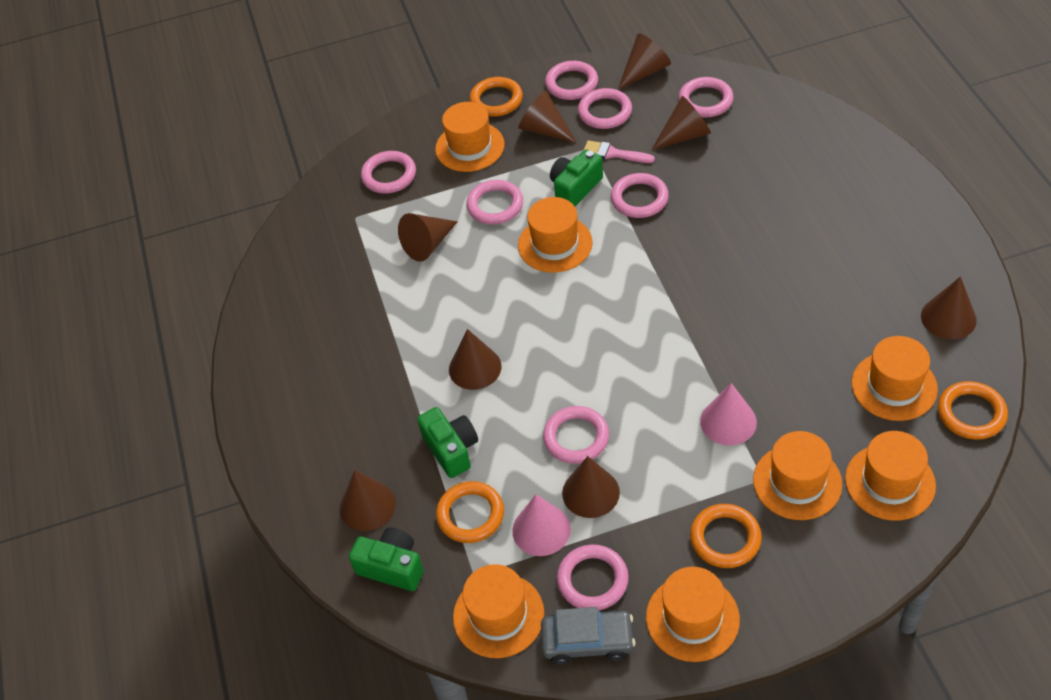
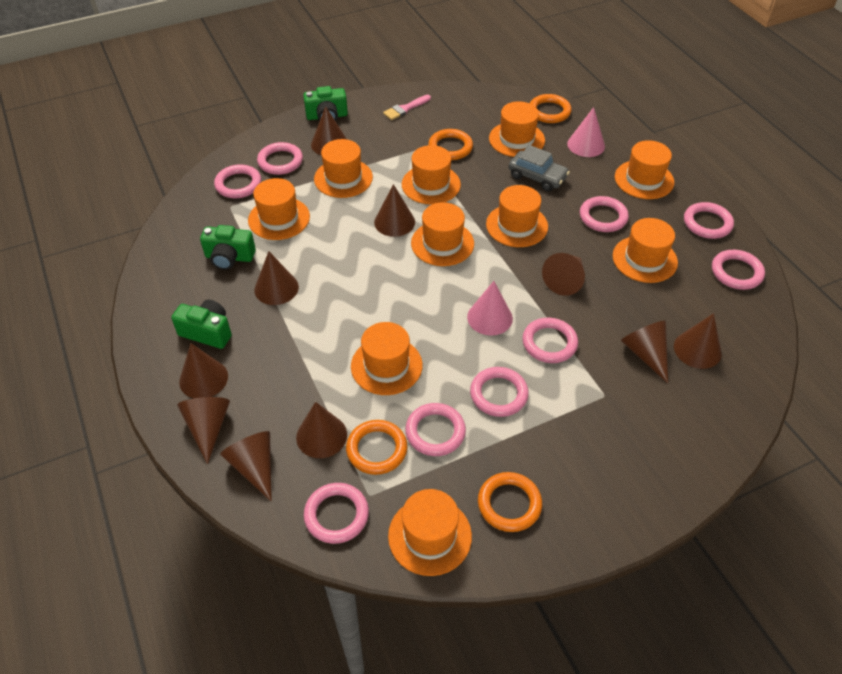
brown cone: [340,470,396,531] [398,213,458,262] [449,329,502,390] [518,91,577,143] [562,456,620,518] [618,33,671,90] [651,96,711,150] [921,276,977,339] = 8 -> [177,397,230,464] [179,343,228,398] [220,431,272,501] [254,251,299,305] [296,402,347,458] [311,106,347,155] [374,184,415,237] [542,253,585,296] [621,321,668,383] [674,313,722,369] = 10
orange hat: [435,102,505,172] [453,564,544,658] [518,197,593,273] [646,567,740,662] [753,431,842,520] [845,431,936,521] [851,336,938,421] = 7 -> [248,178,310,240] [314,139,373,198] [351,322,423,395] [388,489,472,576] [402,145,461,205] [411,202,474,266] [486,185,548,247] [489,101,545,157] [613,218,678,283] [615,140,674,199] = 10
pink ring: [361,151,416,194] [466,180,523,225] [543,406,609,464] [545,61,598,100] [557,544,629,610] [578,88,632,129] [611,173,669,218] [678,77,734,118] = 8 -> [214,164,261,198] [257,142,303,175] [304,483,369,544] [405,403,466,456] [470,367,529,417] [522,318,578,363] [580,196,629,232] [684,202,734,239] [712,250,765,290] = 9

